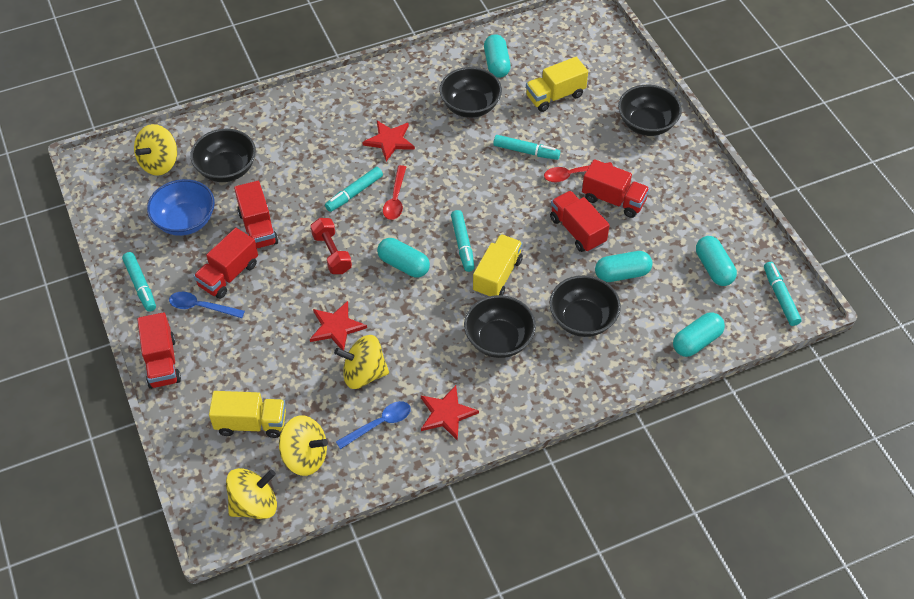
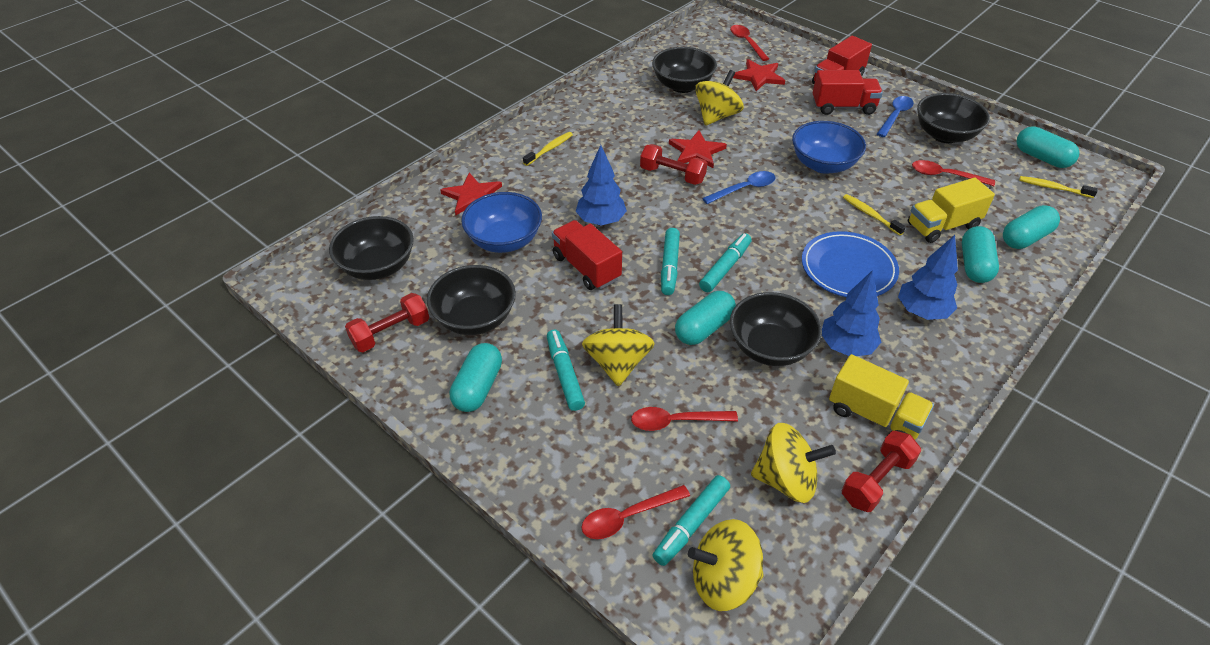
blue bowl: [147,179,215,236] = 1 -> [461,192,542,253] [792,121,866,174] = 2
blue plate: none = 0 -> [802,231,899,297] = 1
blue tree: none = 0 -> [576,145,627,226] [822,270,881,356] [898,235,958,320] = 3
red dumbbell: [311,218,352,274] = 1 -> [345,293,429,352] [640,144,707,185] [842,431,921,512] = 3
red spoon: [383,165,406,220] [544,162,613,182] = 2 -> [581,485,690,539] [631,407,738,431] [730,25,769,61] [912,160,995,186] = 4
red truck: [137,312,181,389] [194,228,258,299] [234,181,278,249] [550,191,610,252] [582,159,650,218] = 5 -> [552,220,622,290] [812,36,872,84] [813,70,883,115] = 3
turquoise marker: [122,252,156,312] [325,167,383,212] [451,210,475,272] [493,135,560,160] [764,262,802,326] = 5 -> [547,330,585,411] [653,475,730,566] [661,228,680,295] [699,233,752,292] = 4
yellow toothbrush: none = 0 -> [523,132,573,166] [843,194,906,236] [1019,176,1098,198] = 3
yellow truck: [209,391,286,438] [473,234,523,297] [526,57,588,112] = 3 -> [829,354,934,440] [908,178,995,243] = 2

